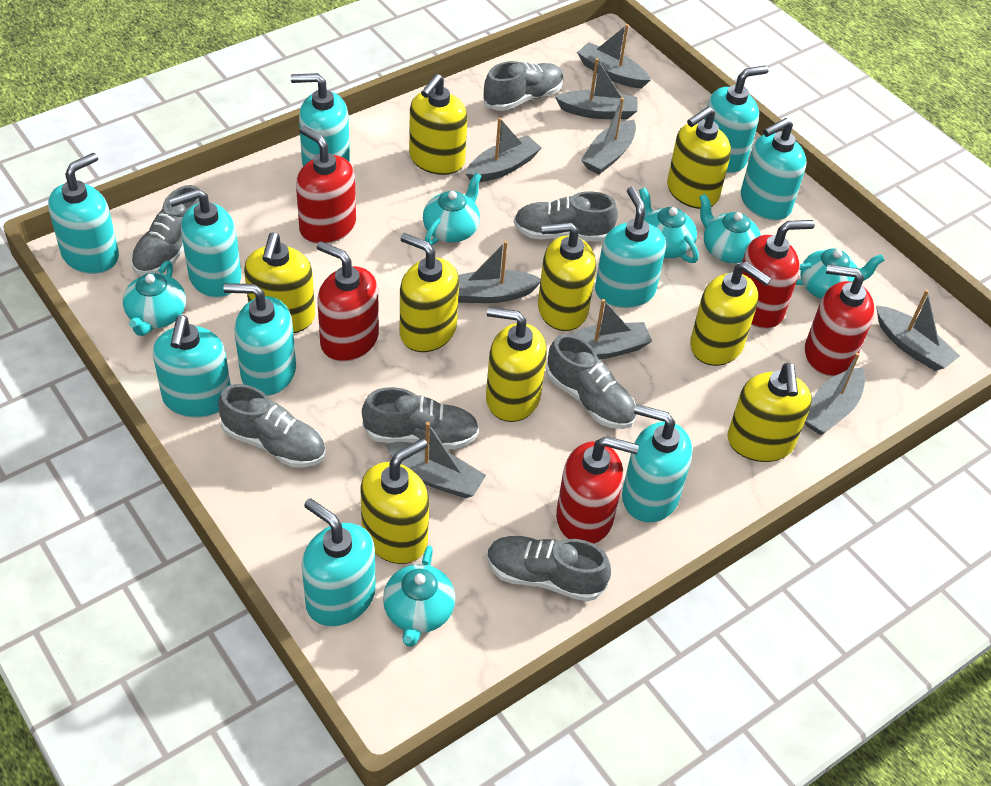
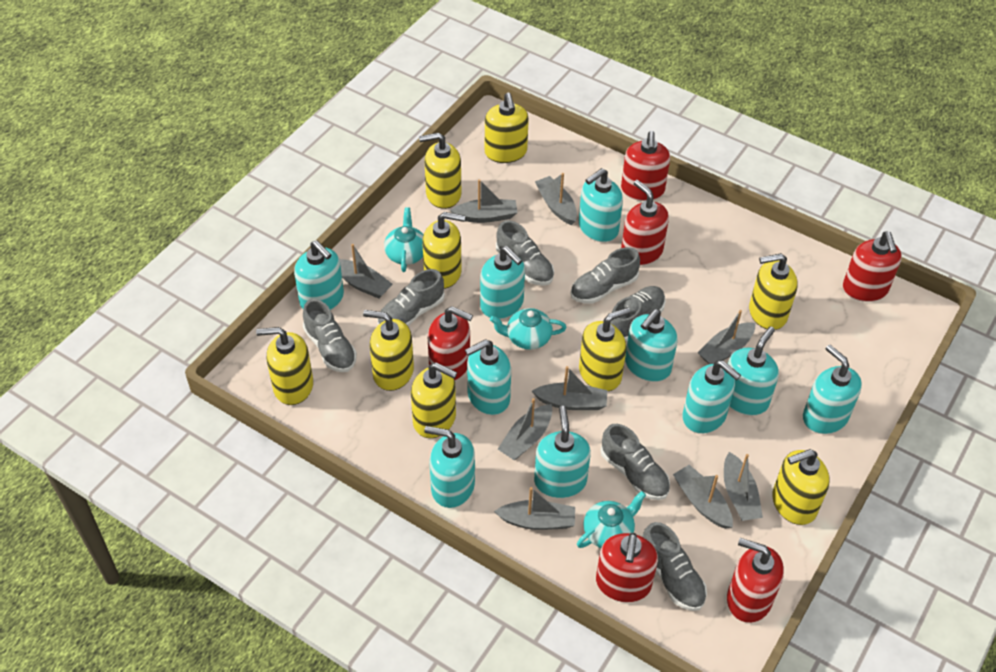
red soap dispenser: [296,126,356,244] [317,241,379,362] [556,436,639,544] [742,220,815,329] [805,265,875,376] = 5 -> [427,306,473,380] [596,533,658,602] [621,131,670,201] [621,180,669,266] [727,538,784,623] [843,231,902,302] = 6
turquoise teapot: [123,261,186,336] [383,546,455,647] [423,173,481,246] [639,187,699,263] [699,194,761,263] [796,248,885,299] = 6 -> [384,207,424,272] [490,308,567,350] [577,491,646,548] = 3

